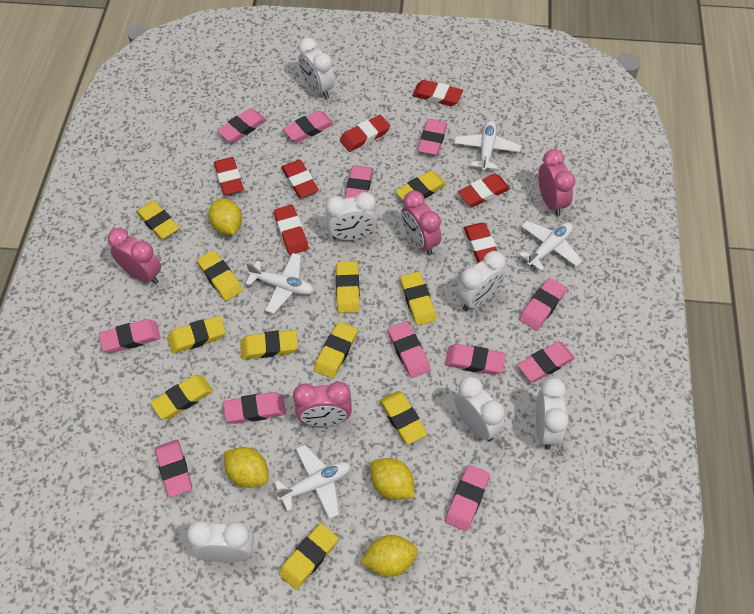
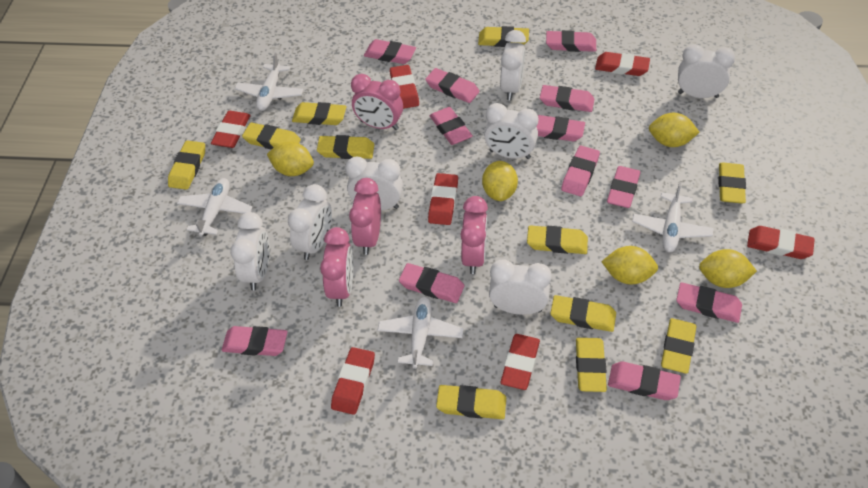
white clock: [187,520,254,562] [298,38,335,99] [326,192,377,240] [454,376,505,442] [457,251,506,311] [536,378,569,450] = 6 -> [230,212,270,290] [288,184,332,260] [345,157,403,210] [484,103,538,159] [489,260,551,315] [500,30,526,100] [678,44,735,98] = 7
yellow lemon: [209,199,242,235] [224,447,268,488] [361,535,418,577] [371,458,414,500] = 4 -> [267,141,314,176] [482,161,518,201] [601,246,658,284] [649,113,700,147] [699,249,757,288] = 5

